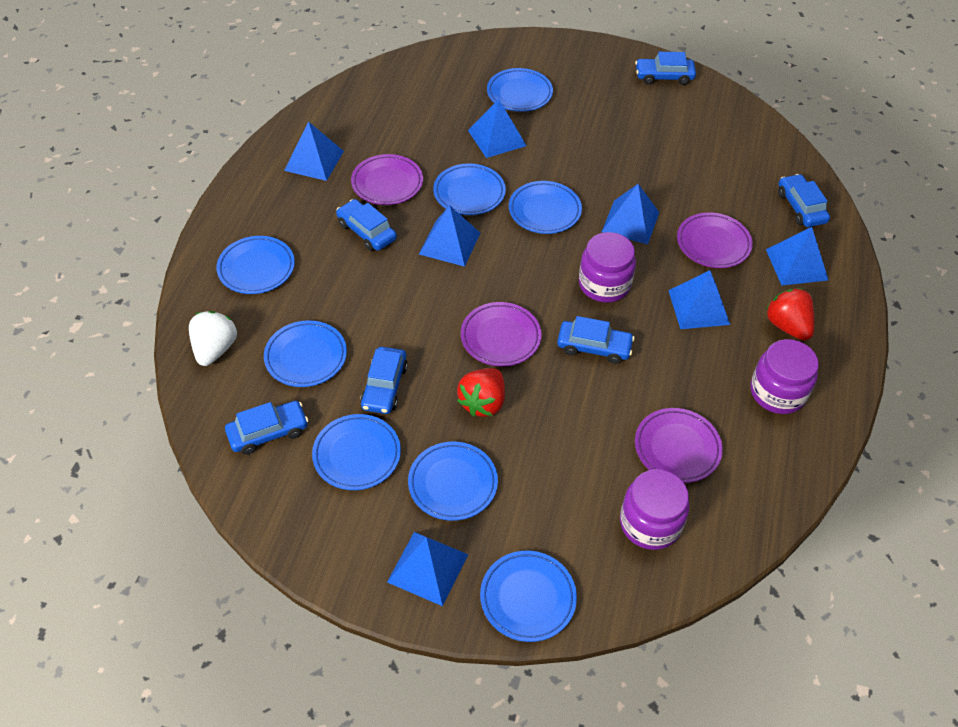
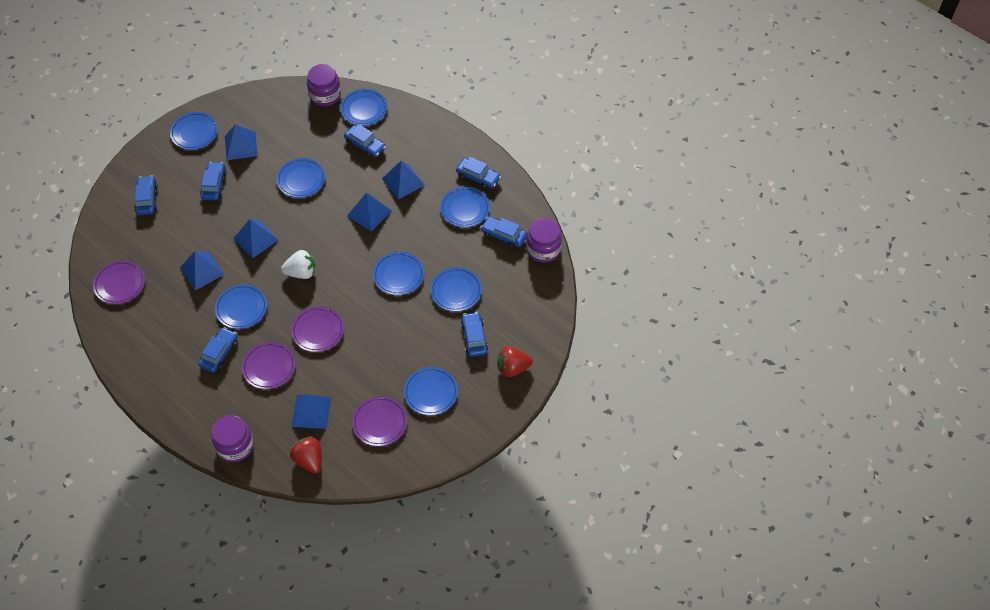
blue car: [225,401,308,455] [336,199,397,251] [360,347,408,414] [557,316,634,364] [635,52,696,85] [778,174,830,227] = 6 -> [134,176,158,215] [198,327,238,373] [200,162,227,201] [344,124,386,158] [456,157,501,190] [461,312,488,357] [480,216,527,249] = 7
blue pyramid: [284,121,344,181] [387,532,468,606] [419,205,480,267] [468,99,527,158] [602,184,659,245] [668,270,730,329] [766,227,828,286] = 7 -> [180,251,224,290] [225,124,258,160] [233,219,278,258] [291,394,331,429] [347,193,391,232] [382,161,425,200] = 6

